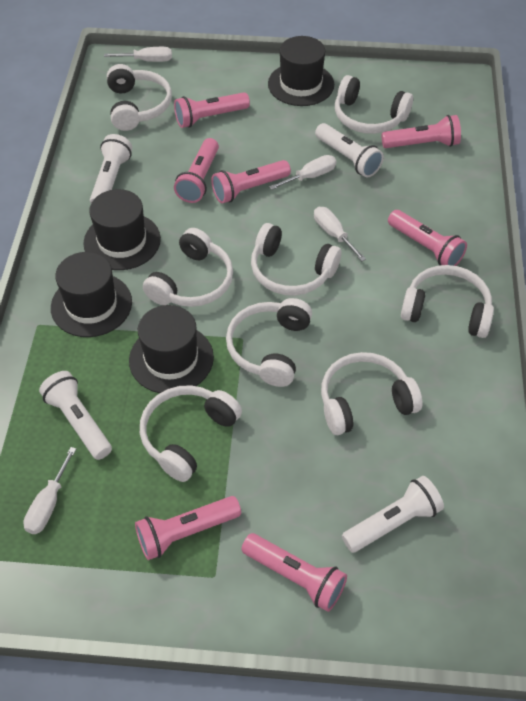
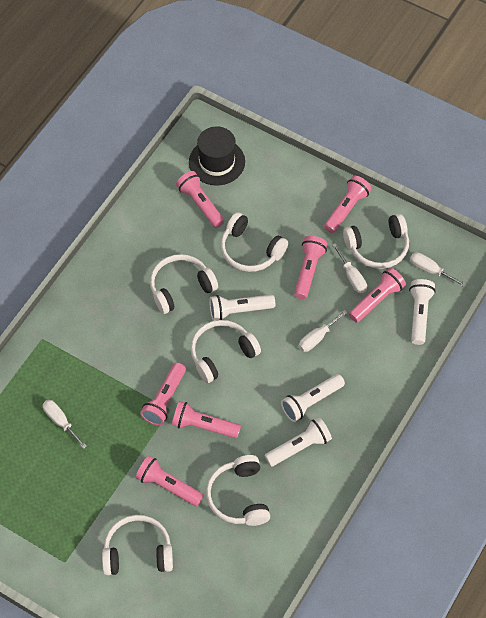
black hat: [51,252,132,337] [83,189,161,270] [129,305,214,393] [268,36,334,106] = 4 -> [189,126,245,186] = 1
white headphones: [107,64,172,131] [140,385,242,482] [143,228,233,307] [226,298,312,387] [251,223,341,295] [321,352,422,435] [335,75,413,134] [401,265,494,338] = 8 -> [102,515,173,575] [150,254,218,314] [190,320,261,383] [206,455,270,526] [221,212,288,272] [343,214,409,269] = 6

